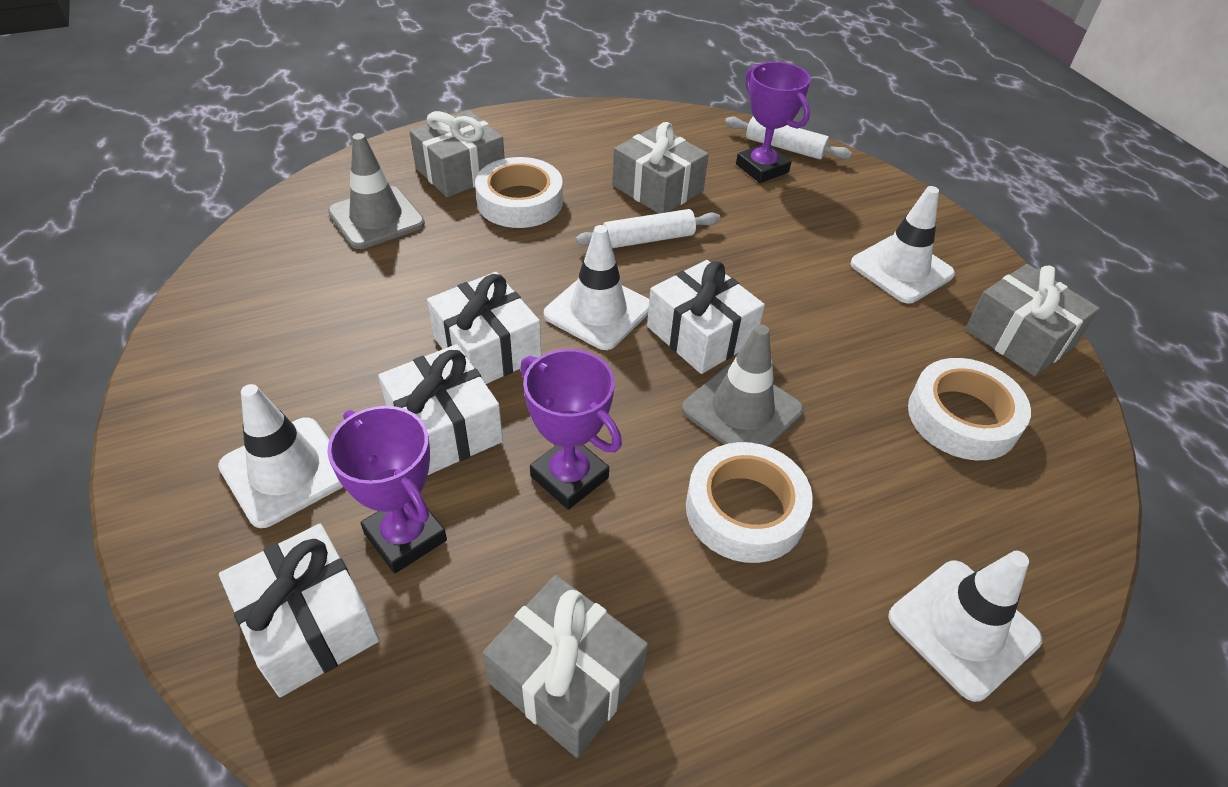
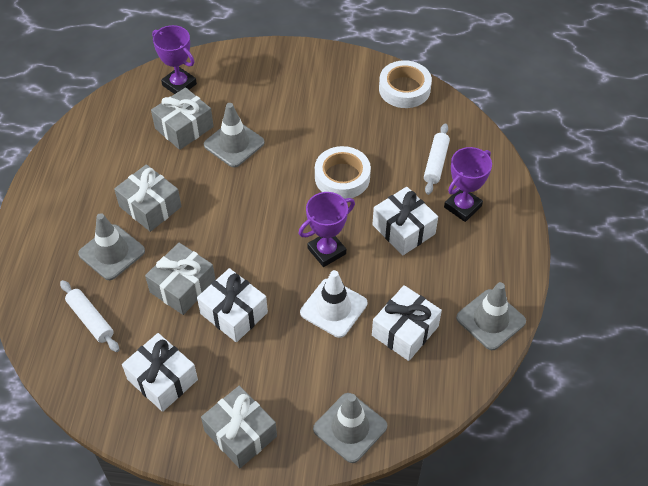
grey traffic cone: [328,133,425,249] [682,324,803,447] = 2 -> [78,213,145,280] [204,103,264,167] [313,393,387,463] [456,282,526,350] = 4
white tape: [475,157,563,228] [686,442,813,563] [908,358,1031,460] = 3 -> [315,146,371,199] [379,60,432,108] = 2
white traffic cone: [218,384,343,528] [544,225,649,350] [850,186,955,303] [888,551,1042,702] = 4 -> [300,270,367,338] = 1

